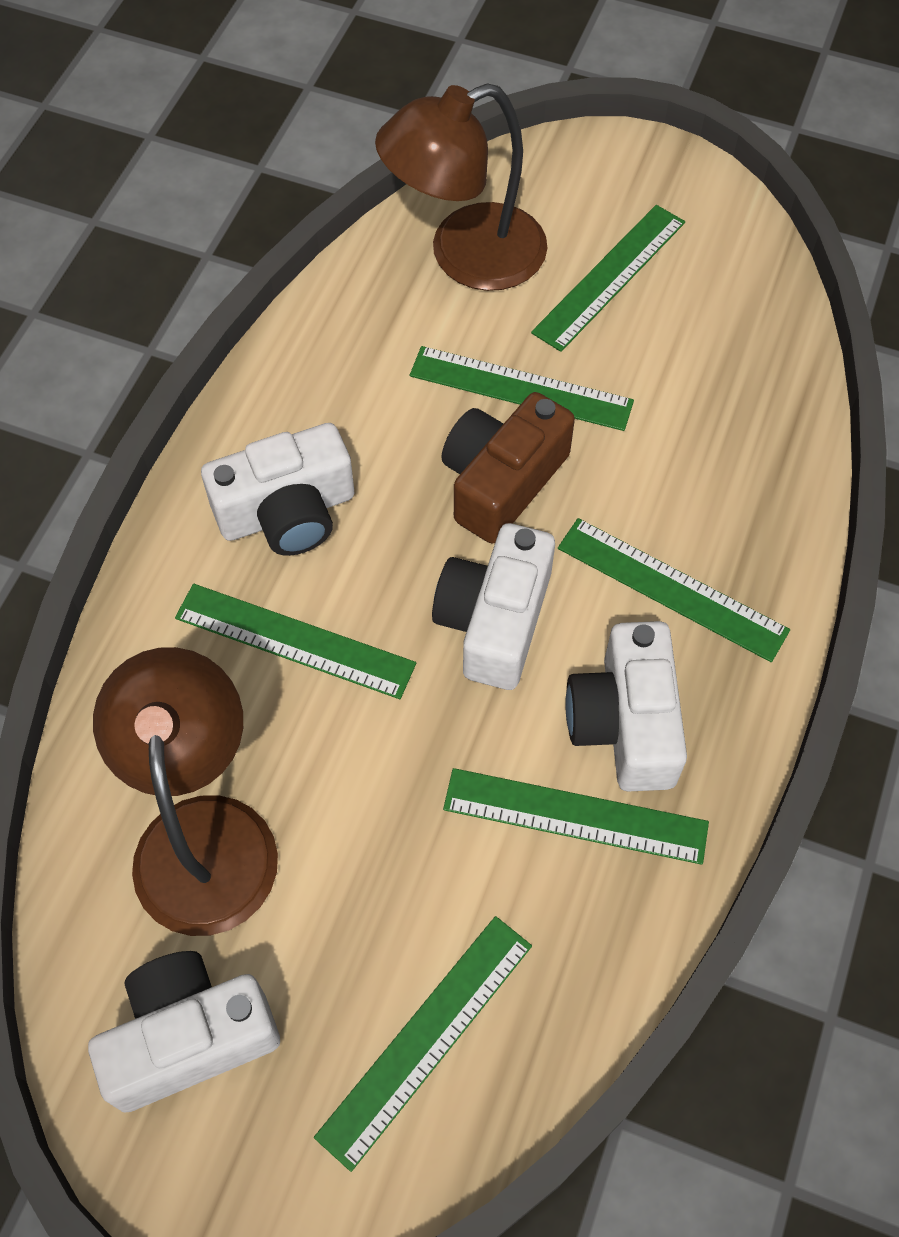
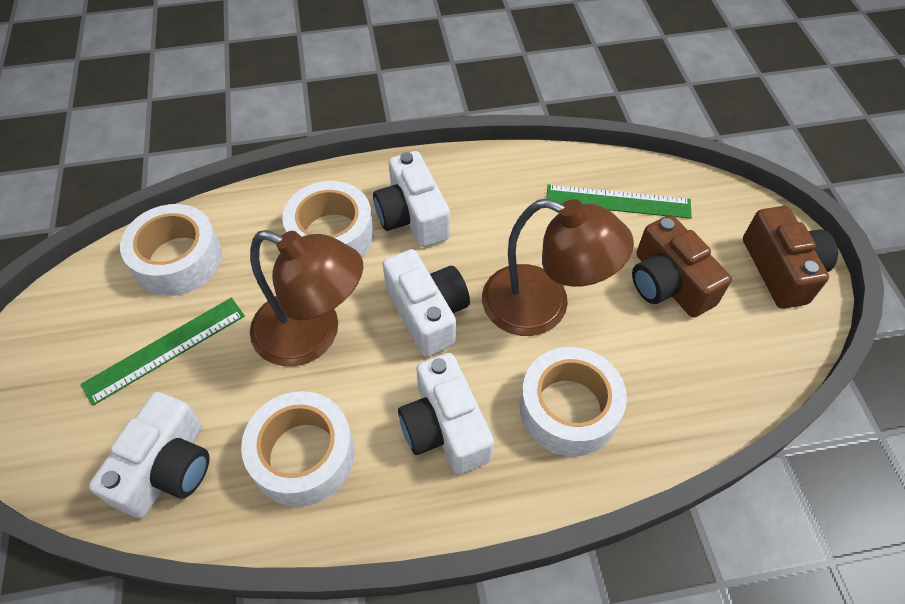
brown camera: [441,392,575,543] = 1 -> [632,215,732,317] [743,206,838,309] = 2
green ruler: [175,584,416,699] [314,916,532,1172] [410,346,634,431] [443,768,709,865] [531,205,685,352] [558,518,790,662] = 6 -> [81,298,245,406] [546,185,692,219] = 2
white tape: none = 0 -> [120,204,222,296] [241,391,355,507] [282,181,374,257] [520,347,627,456] = 4

